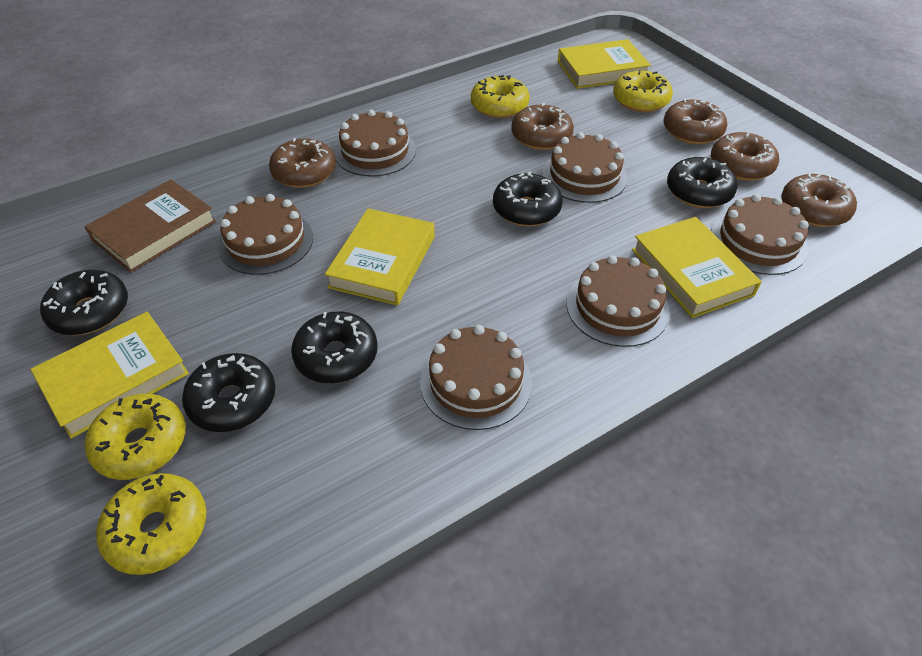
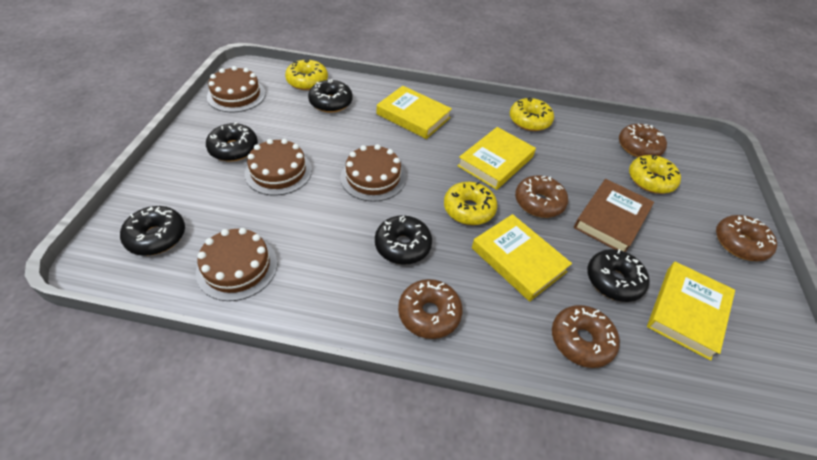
brown cake: [218,194,313,275] [334,110,416,177] [420,325,532,430] [542,132,628,203] [566,255,670,347] [711,194,809,275] = 6 -> [196,228,278,301] [207,66,266,112] [245,138,312,195] [341,144,406,202] = 4

